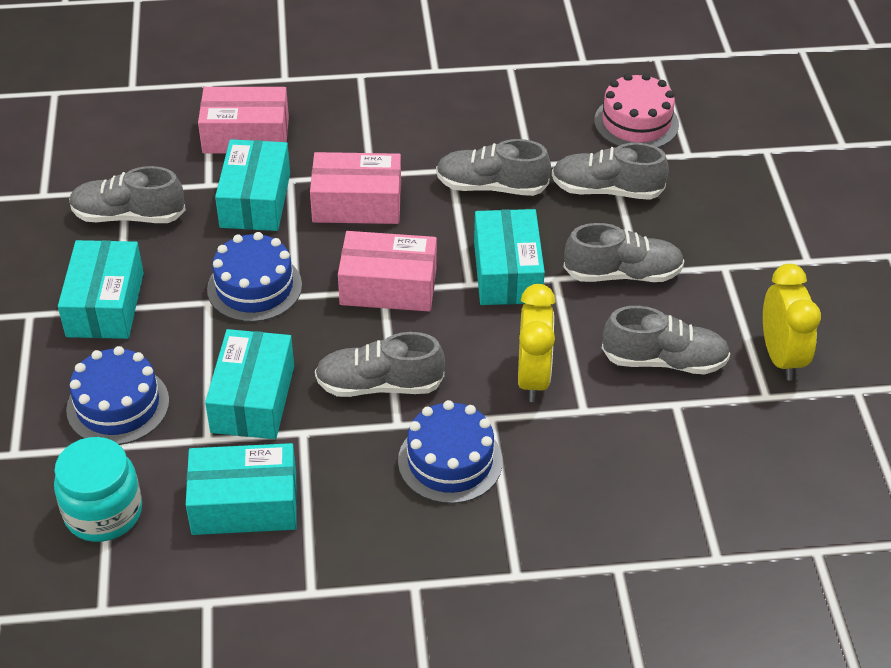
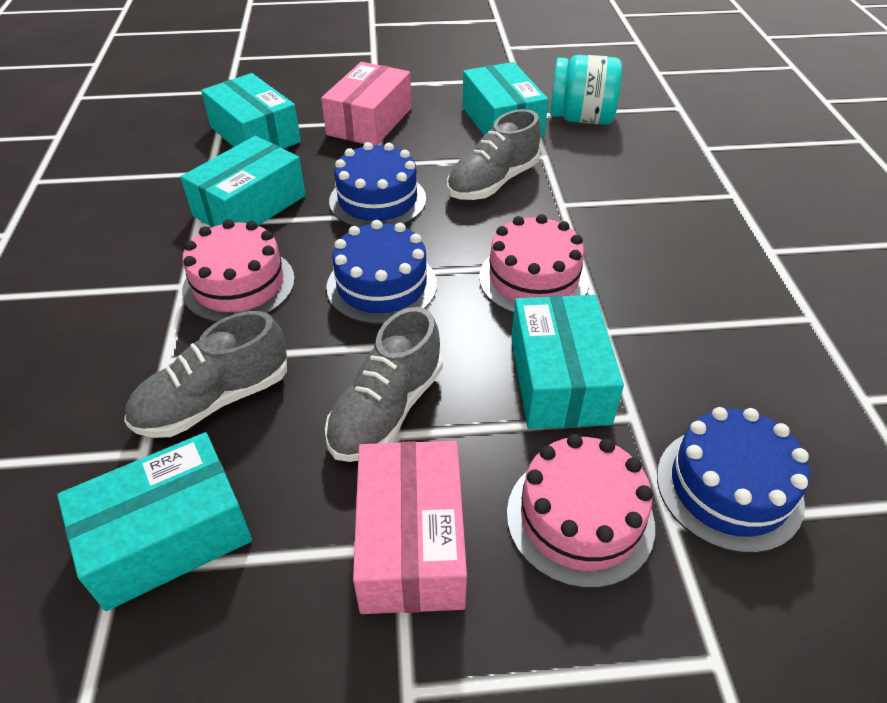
grey shoe: [69,166,186,223] [315,332,445,397] [436,139,551,196] [552,143,669,200] [563,223,684,282] [602,306,730,375] = 6 -> [124,311,287,438] [325,307,443,462] [447,109,541,200] = 3
pink box: [198,87,289,154] [310,152,401,224] [338,231,437,312] = 3 -> [321,62,412,145] [353,441,467,614] = 2
pink cake: [594,73,679,148] = 1 -> [182,219,295,322] [479,214,589,313] [507,434,655,588] = 3
yellow clock: [518,284,556,402] [763,264,821,380] = 2 -> none = 0

